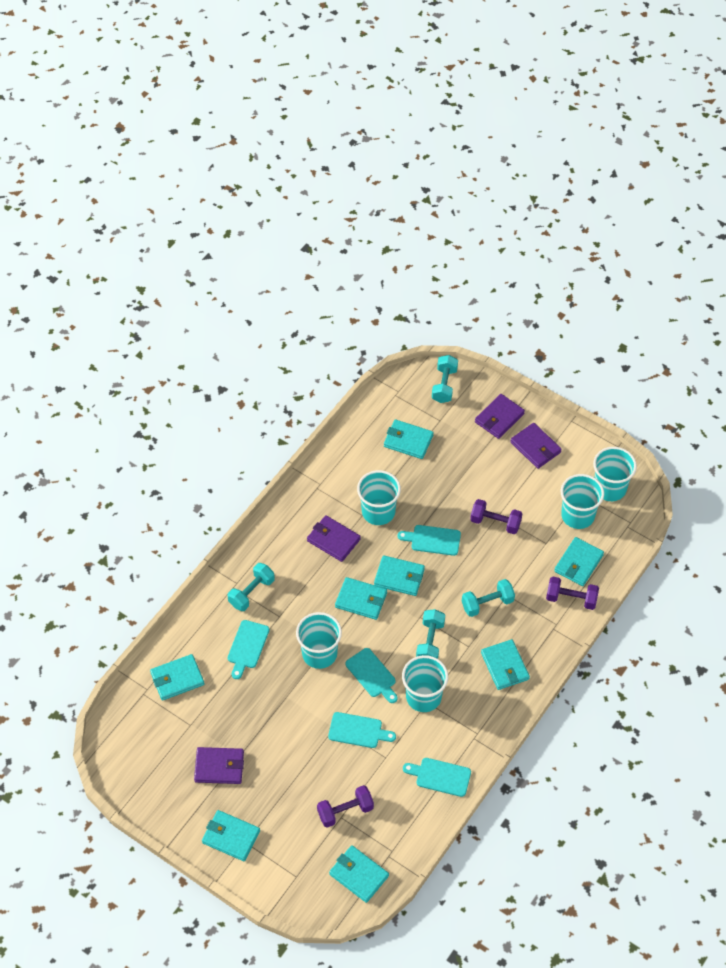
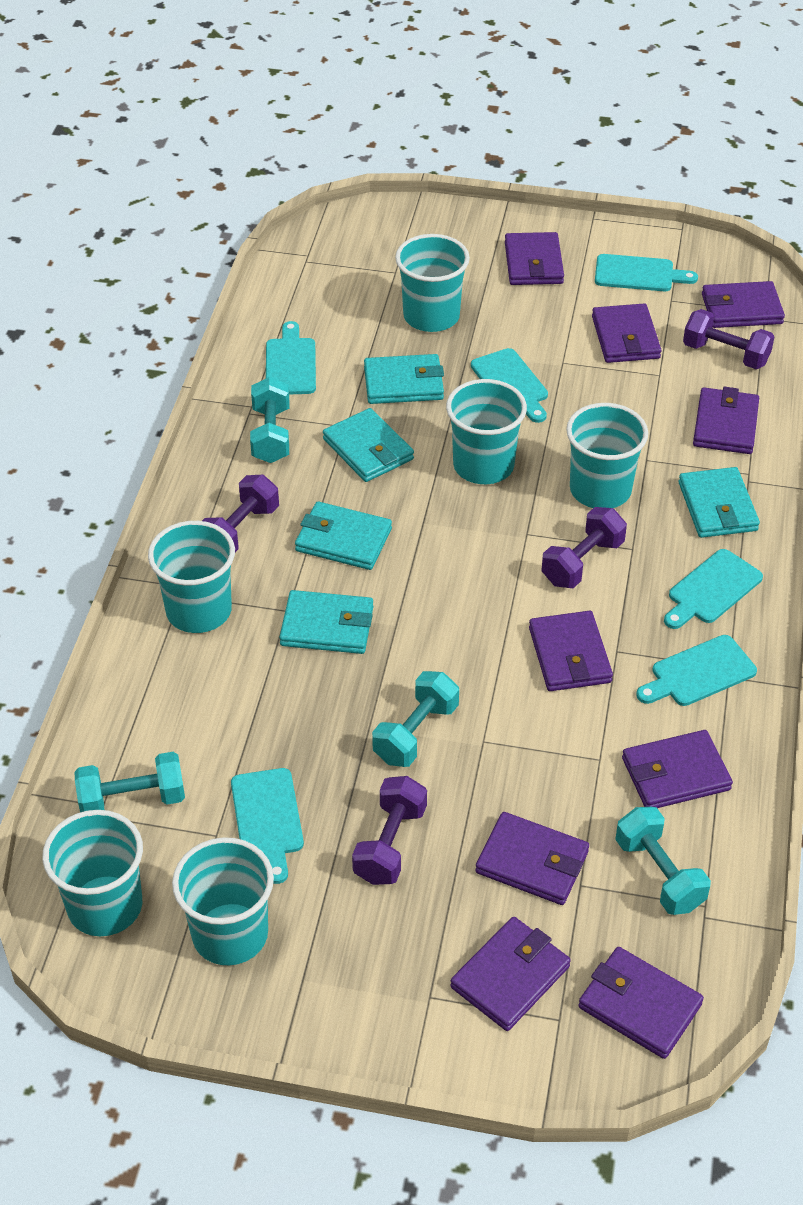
purple dumbbell: [317,785,374,827] [470,499,522,534] [546,577,599,610] = 3 -> [202,475,279,552] [352,776,427,885] [542,507,627,588] [683,309,775,369] = 4
purple wallet: [194,747,244,784] [307,515,361,562] [475,394,525,439] [510,423,562,469] = 4 -> [450,917,571,1031] [475,812,589,905] [505,232,564,285] [529,611,613,691] [578,947,704,1059] [592,304,661,363] [622,730,733,808] [693,387,759,454] [702,281,785,328] = 9
turquoise cup: [296,612,342,669] [357,470,401,525] [402,655,448,712] [561,474,604,529] [593,447,637,501] = 5 -> [42,810,143,936] [148,521,235,633] [172,837,274,965] [395,234,470,332] [446,379,527,484] [566,403,648,508] = 6
turquoise cutting board: [228,620,269,679] [328,712,396,748] [345,648,398,703] [397,525,461,556] [403,758,471,797] = 5 -> [231,768,304,884] [266,321,316,394] [471,348,548,423] [595,254,698,291] [636,635,757,706] [664,549,763,629] = 6
turquoise wallet: [150,654,204,701] [202,810,260,861] [329,845,389,903] [335,577,387,620] [374,555,425,596] [384,419,434,459] [481,639,530,690] [554,537,604,586] = 8 -> [279,590,373,654] [295,502,392,570] [323,408,414,482] [364,354,444,404] [679,467,760,538] = 5

